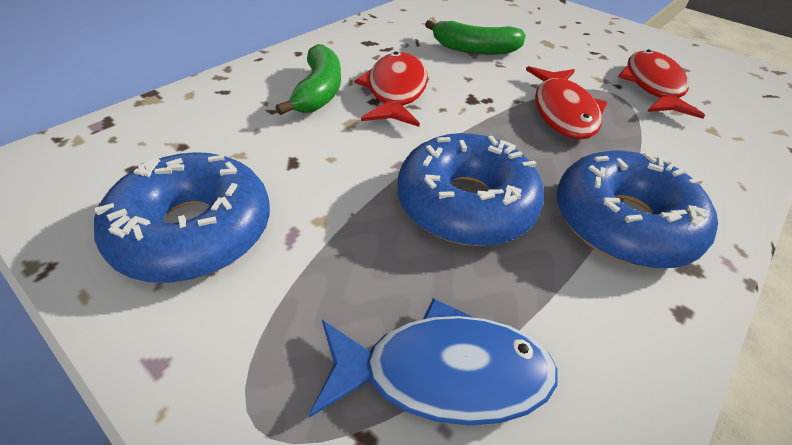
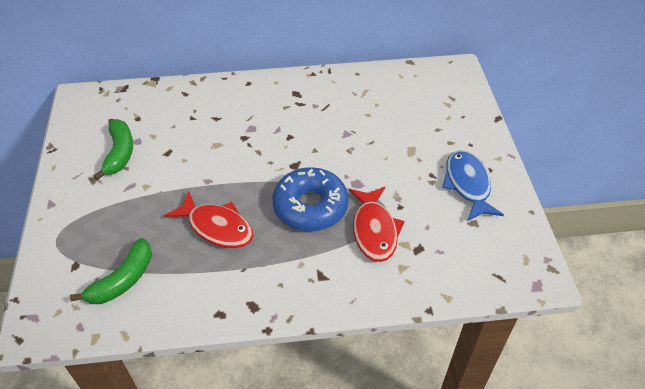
blue donut: [94,152,270,283] [398,133,544,246] [556,150,718,268] = 3 -> [272,167,349,231] = 1
red fish: [354,52,428,127] [526,66,607,139] [618,49,705,119] = 3 -> [164,191,253,248] [349,187,405,262] = 2

